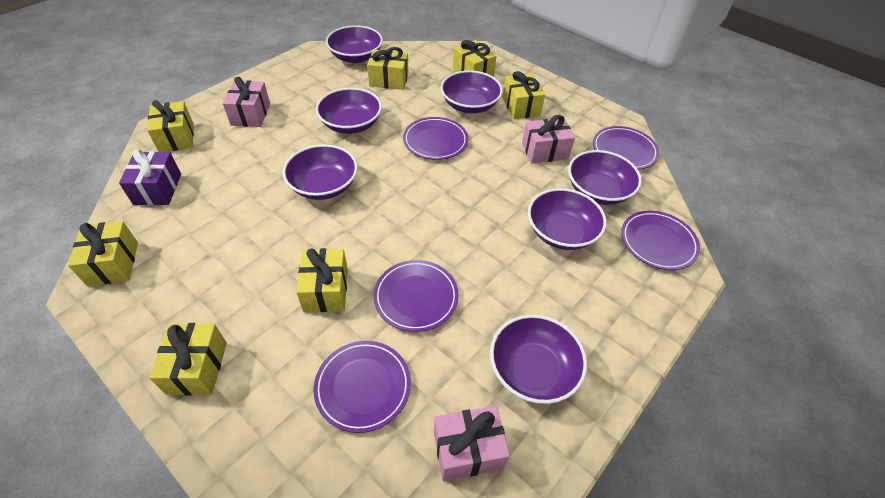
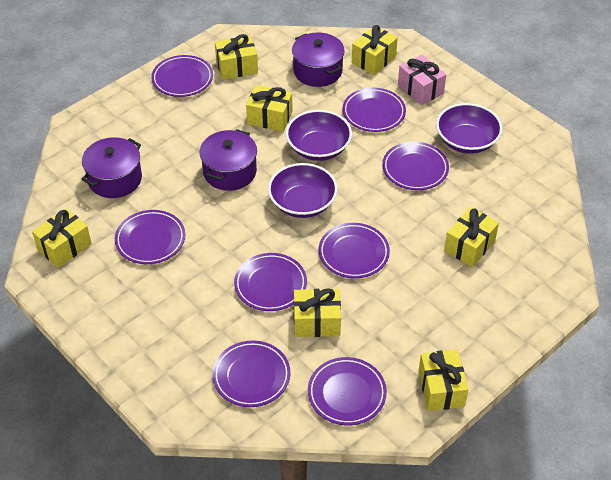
pink gift: [223,77,270,127] [434,406,510,481] [522,115,575,164] = 3 -> [398,54,446,105] = 1
purple bowl: [283,144,358,200] [316,88,382,134] [326,25,383,63] [441,70,503,113] [490,315,587,404] [528,188,607,250] [568,150,642,205] = 7 -> [268,163,337,218] [286,110,352,161] [436,103,502,154] = 3
purple gift: [119,149,181,205] = 1 -> none = 0
purple plate: [313,341,411,433] [373,260,459,332] [403,117,468,160] [593,126,659,170] [621,211,700,270] = 5 -> [115,210,185,264] [151,55,213,97] [212,340,290,407] [234,253,307,311] [308,357,387,426] [319,223,390,278] [343,88,406,132] [382,142,449,190] = 8
purple pot: none = 0 -> [82,137,142,198] [200,129,257,191] [292,32,345,87] = 3

